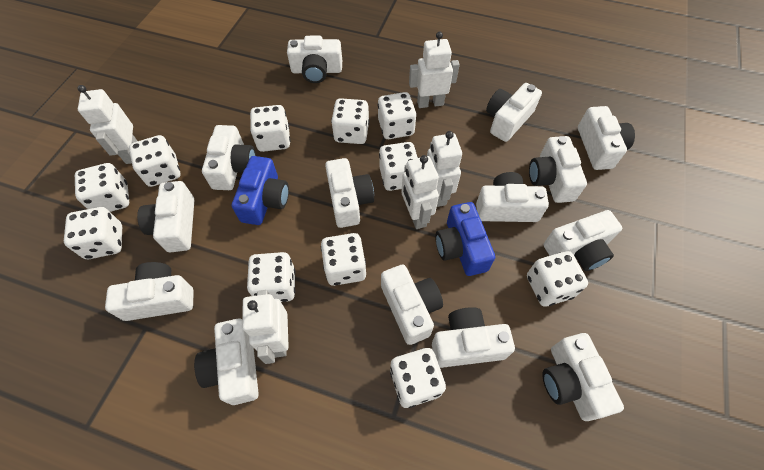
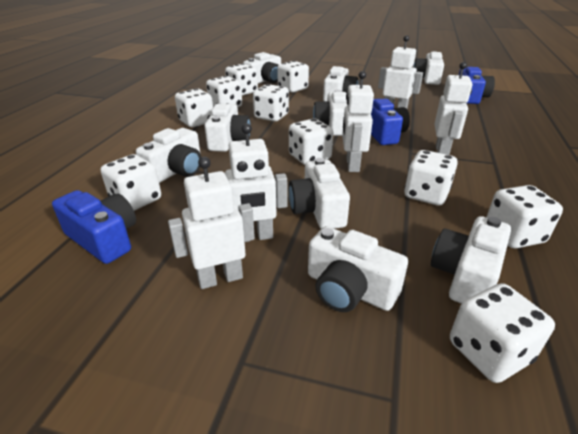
blue camera: [232,156,289,225] [435,202,495,276] = 2 -> [52,190,136,264] [371,99,410,145] [459,67,495,104] = 3
white camera: [105,262,194,321] [137,181,194,252] [194,319,259,405] [202,125,256,190] [287,36,342,83] [325,158,374,228] [381,265,443,345] [432,307,515,368] [476,172,549,222] [486,83,542,142] [529,136,587,203] [542,333,624,421] [544,210,622,271] [578,106,635,170] = 14 -> [136,128,201,183] [205,104,251,152] [243,52,281,83] [289,158,350,229] [308,226,408,312] [313,90,347,136] [323,66,358,101] [413,51,444,85] [431,216,511,304] = 9
white dice: [64,207,122,259] [75,163,129,212] [129,135,181,187] [247,252,295,302] [250,105,290,152] [321,233,366,286] [331,98,369,144] [378,92,417,139] [379,142,418,191] [390,348,446,408] [527,251,588,306] = 11 -> [101,154,161,211] [175,88,213,127] [206,76,242,107] [225,63,258,96] [253,84,289,122] [277,61,309,92] [289,118,333,165] [404,150,458,205] [450,283,555,383] [487,185,563,248] = 10

